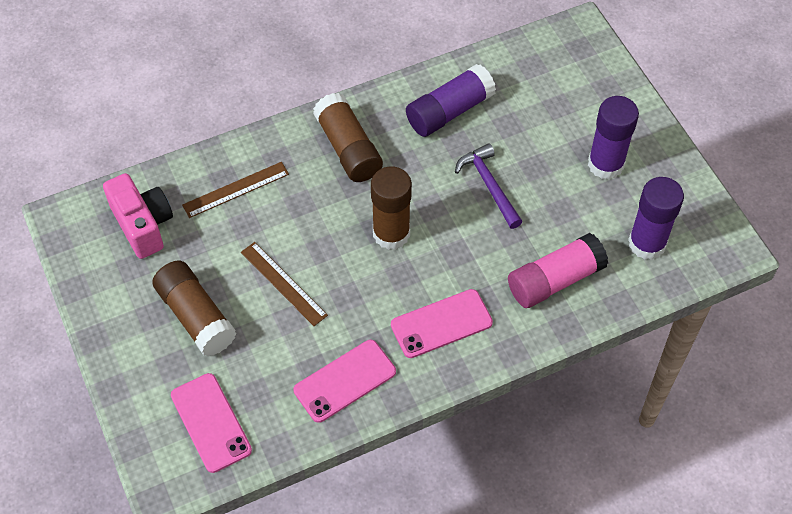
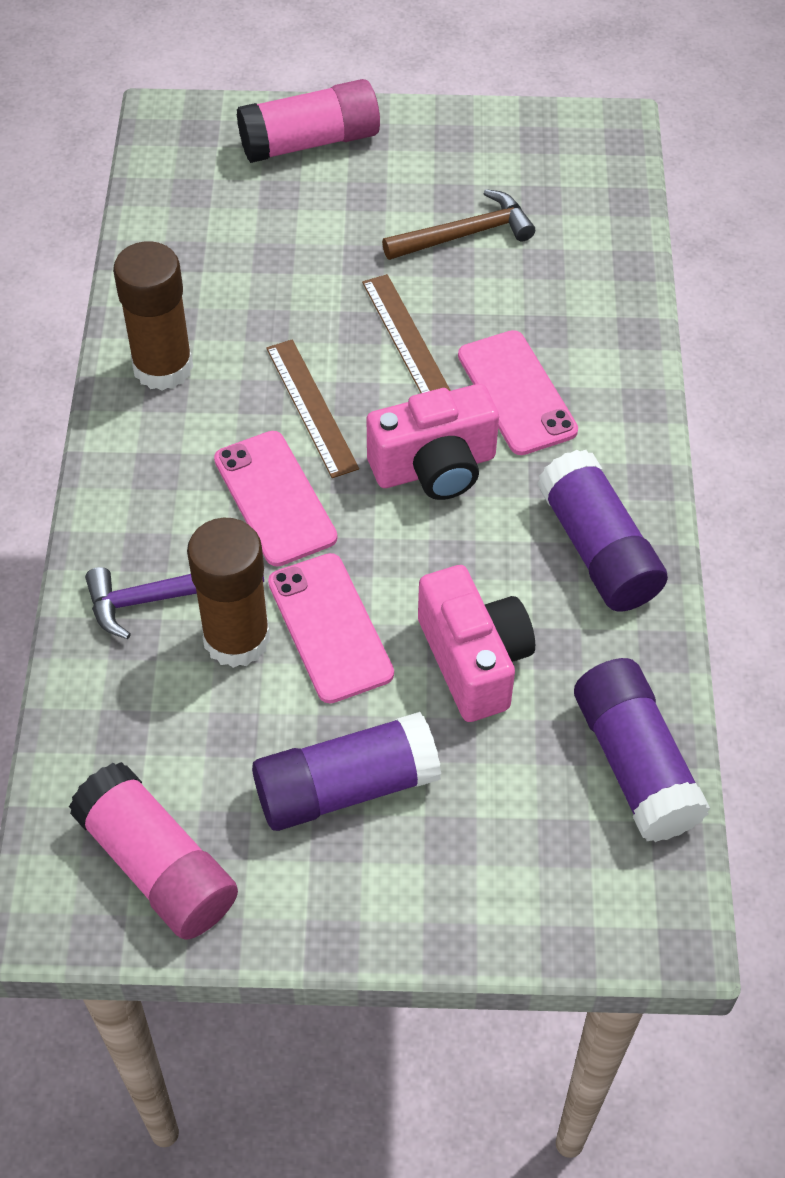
brown glue stick: [152,261,237,357] [313,93,383,182] [371,166,412,250] = 3 -> [113,241,193,391] [187,518,270,668] = 2
brown hammer: none = 0 -> [382,189,535,260] = 1
pink camera: [103,173,173,259] = 1 -> [367,384,499,500] [418,565,535,722] = 2
pink glue stick: [508,233,608,308] = 1 -> [69,762,238,939] [237,79,380,163] = 2

